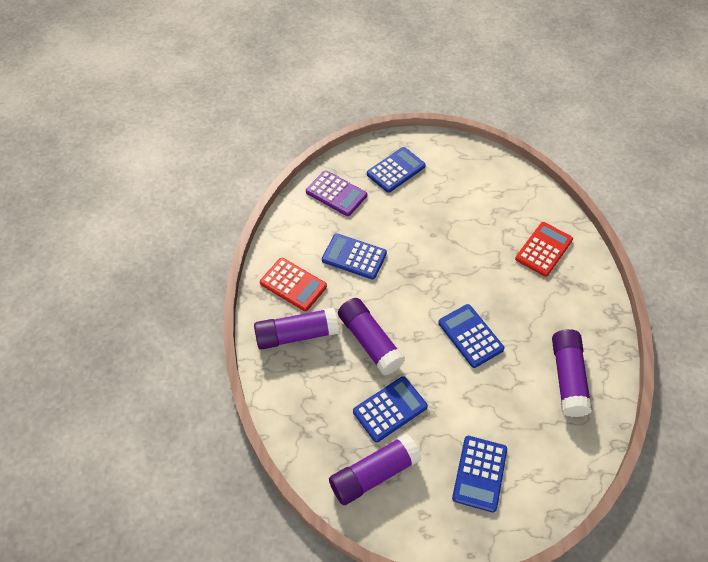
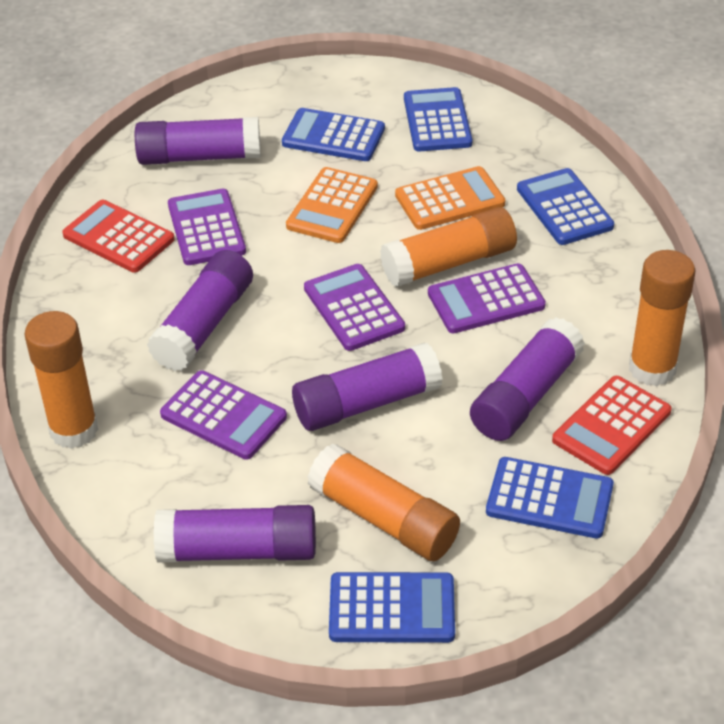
orange calculator: none = 0 -> [286,167,378,243] [395,166,505,230] = 2
orange glue stick: none = 0 -> [24,311,98,449] [308,443,460,561] [380,207,517,287] [629,250,695,386] = 4
purple calculator: [306,170,367,216] = 1 -> [160,370,287,460] [168,189,246,265] [304,264,405,351] [428,263,546,333] = 4
purple glue stick: [254,307,339,350] [329,434,422,505] [338,298,405,376] [552,329,592,417] = 4 -> [135,117,261,165] [147,250,253,371] [154,505,316,563] [292,342,443,431] [470,317,585,441] = 5

